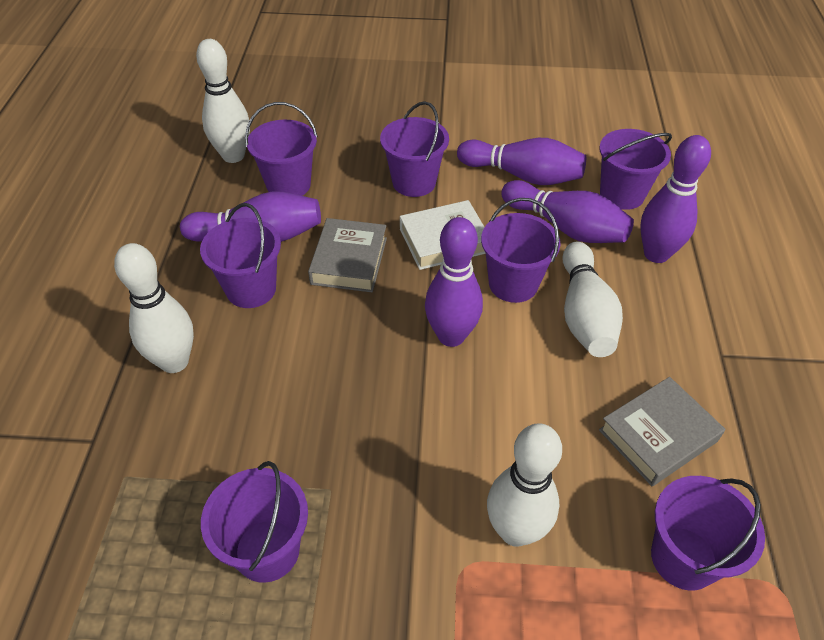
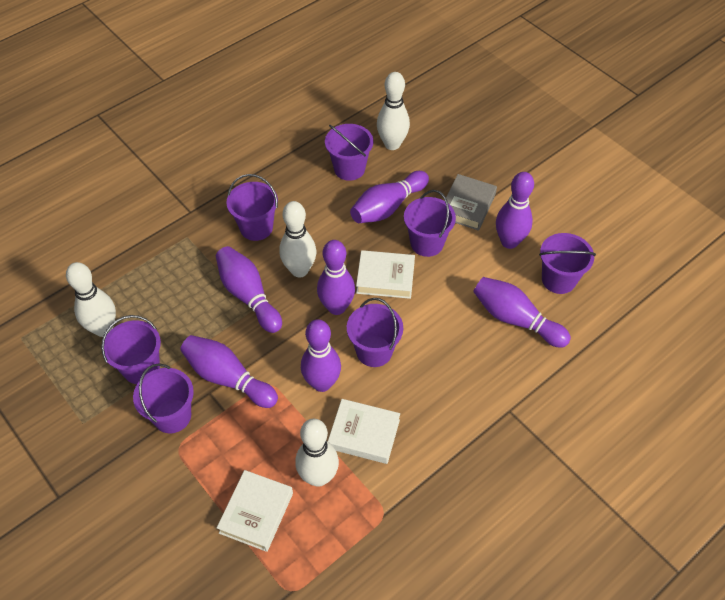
grey book: [308,218,387,292] [599,377,725,486] = 2 -> [444,174,497,231] = 1
purple bowling pin: [180,191,321,242] [425,217,483,347] [457,138,586,185] [501,180,634,243] [640,135,711,263] = 5 -> [180,335,278,408] [216,246,282,333] [301,319,341,392] [317,240,355,315] [350,171,429,223] [473,277,571,348] [496,172,534,249] = 7
white book: [400,200,486,270] = 1 -> [217,470,293,552] [328,399,400,464] [356,250,415,299] = 3

